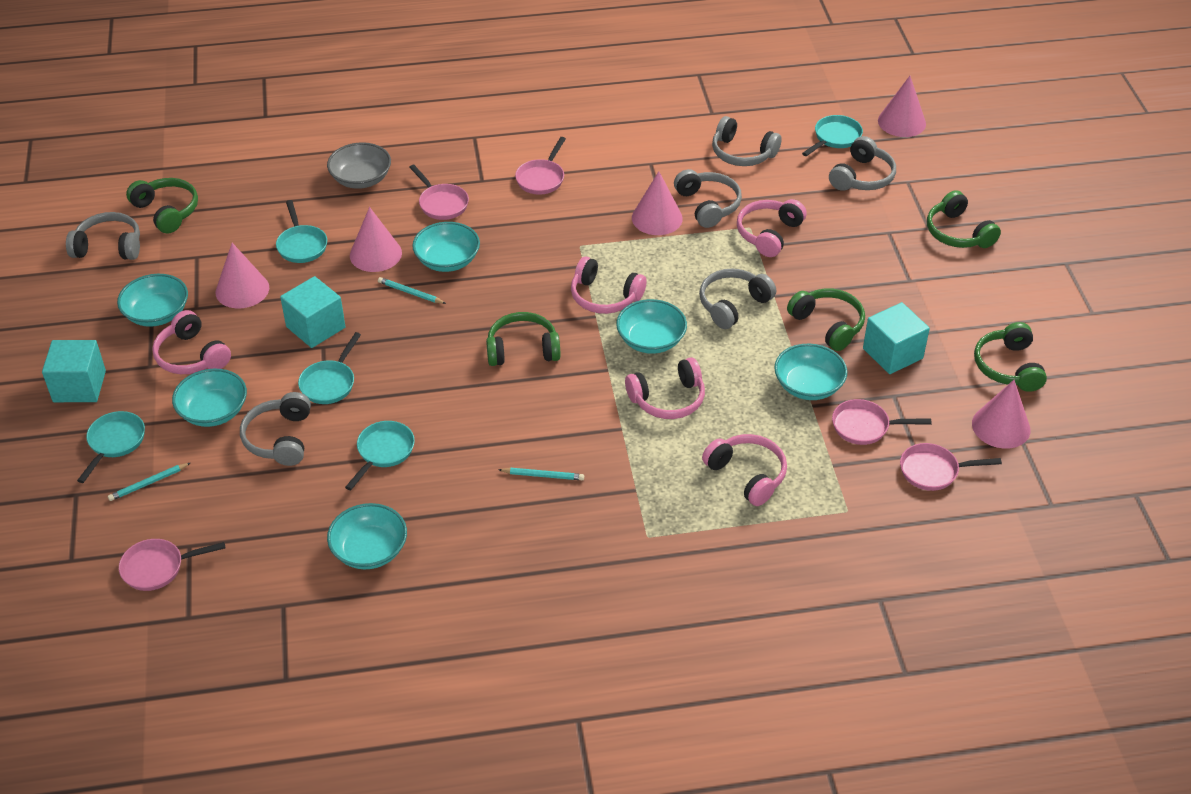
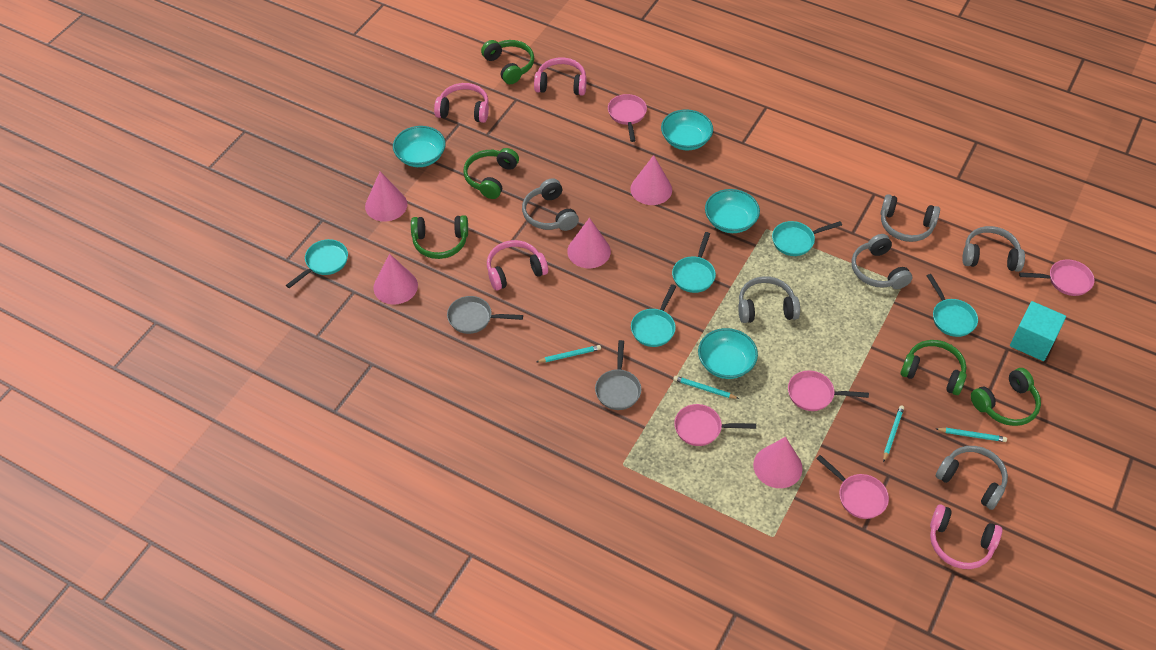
grey bowl: [327,142,391,189] = 1 -> none = 0
grey pan: none = 0 -> [447,296,523,334] [595,340,641,410] = 2
pink headphones: [152,310,231,374] [571,257,647,314] [625,357,705,419] [702,434,787,506] [737,199,807,257] = 5 -> [434,83,489,123] [487,240,548,290] [534,57,587,95] [930,504,1002,569] = 4
turquoise bowl: [117,274,188,327] [172,369,247,427] [327,503,407,569] [412,222,480,272] [616,299,687,354] [774,344,847,400] = 6 -> [393,126,446,167] [661,109,713,150] [698,328,758,379] [705,189,760,233] = 4
turquoise cube: [42,340,106,402] [280,276,345,348] [863,302,930,374] = 3 -> [1010,301,1066,361] = 1
turquoise pencil: [108,463,190,501] [378,277,446,304] [498,468,584,480] = 3 -> [536,345,601,362] [673,376,739,399] [883,405,904,462] [936,428,1007,442] = 4

